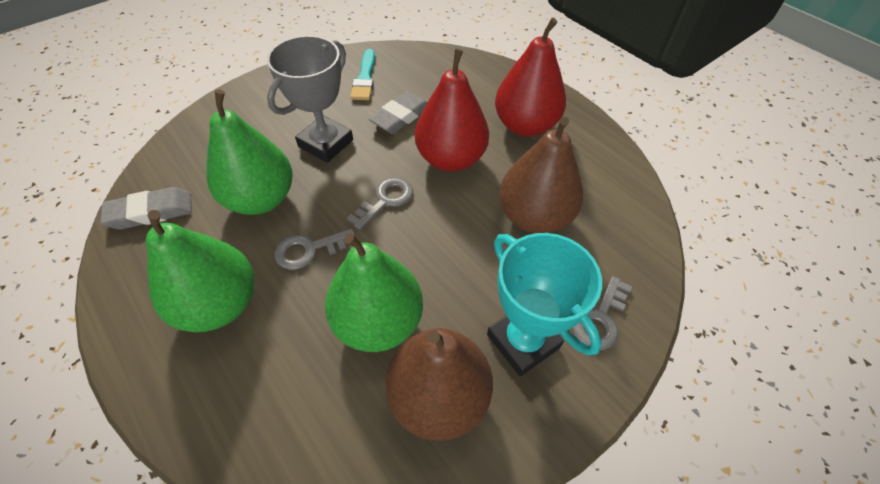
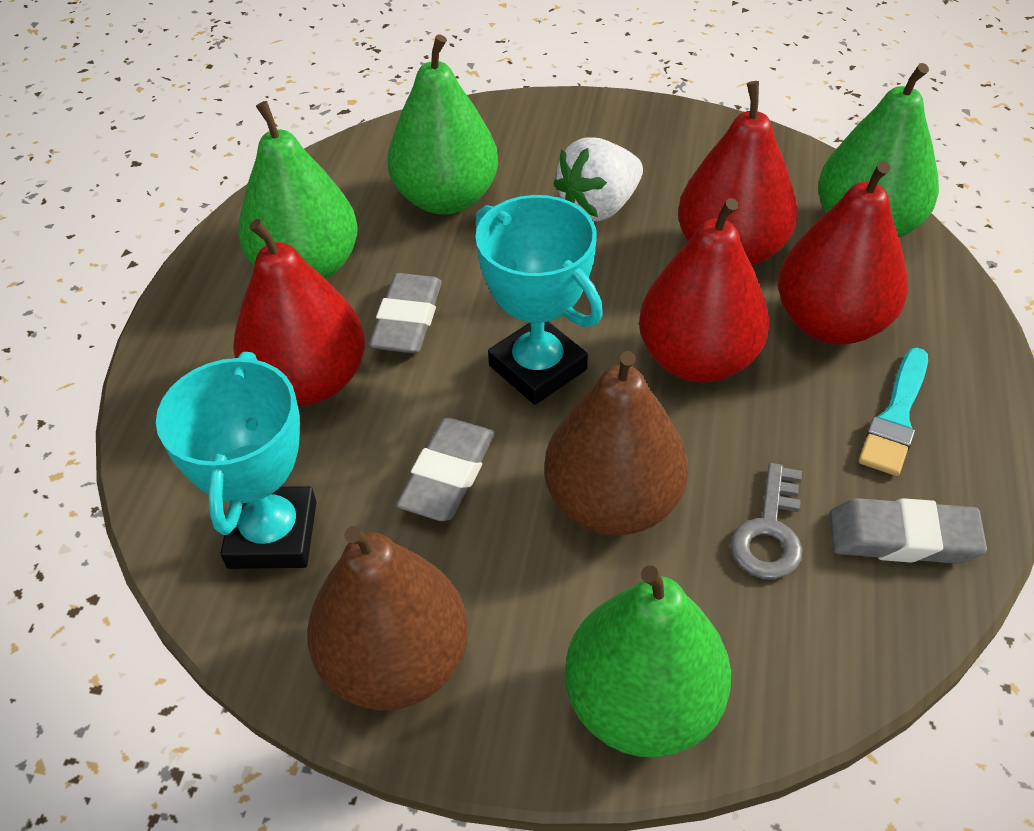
green pear: [146,210,254,332] [206,90,292,215] [325,233,423,352] = 3 -> [238,101,358,280] [388,35,498,214] [565,565,731,757] [818,63,939,238] = 4
grey eraser: [100,187,192,230] [369,91,427,134] = 2 -> [369,273,442,354] [396,418,495,521] [830,498,987,564] = 3
grey key: [274,228,355,270] [347,177,413,230] [572,276,632,350] = 3 -> [730,463,803,579] = 1
grey trophy: [267,35,353,163] = 1 -> none = 0
red pear: [415,48,489,172] [495,18,566,137] = 2 -> [233,219,365,405] [639,198,770,383] [678,81,798,266] [778,161,908,345] = 4
turquoise trophy: [487,233,602,376] = 1 -> [156,352,316,569] [475,195,603,405] = 2
white strawberry: none = 0 -> [554,138,643,222] = 1

